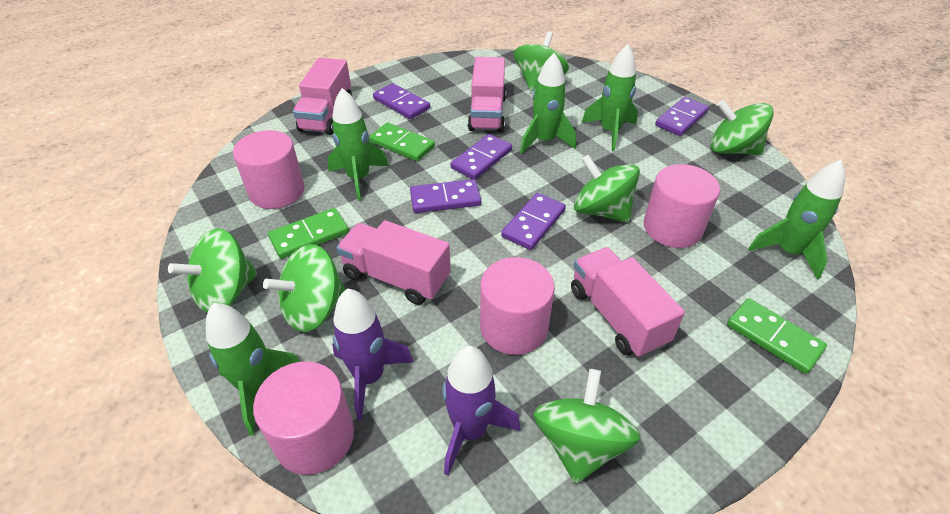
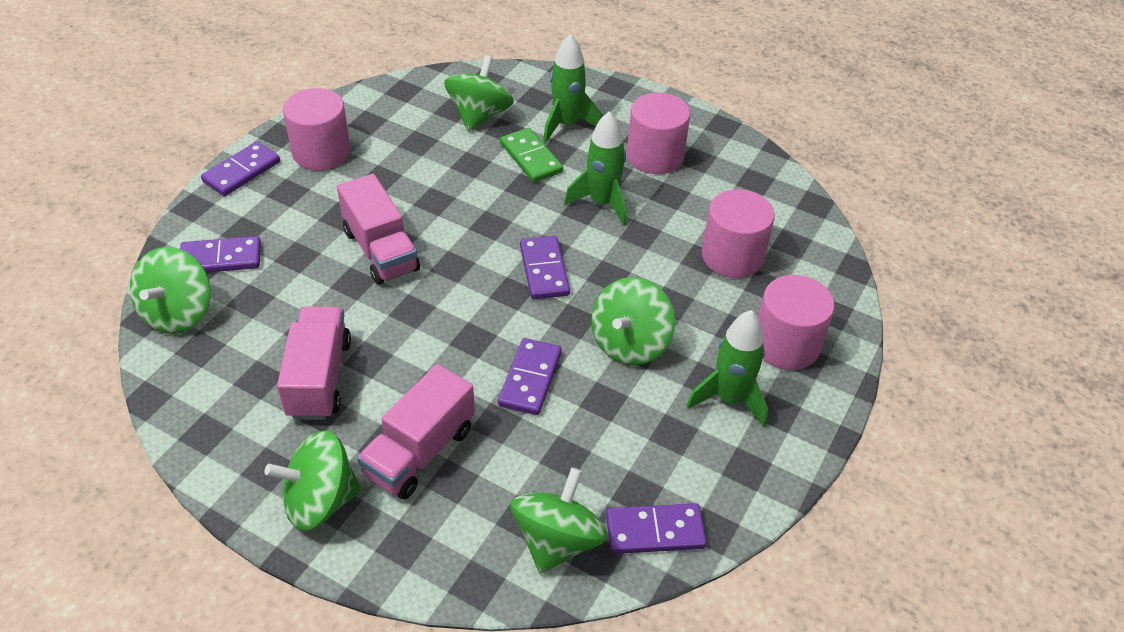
green domino: [268,208,349,259] [369,123,435,161] [727,298,827,374] = 3 -> [500,128,563,182] = 1
green rocket: [206,303,300,436] [327,88,388,201] [520,53,576,154] [582,44,638,151] [748,160,845,279] = 5 -> [543,34,601,143] [564,111,627,226] [686,310,768,427] = 3
green spinning top: [168,229,257,313] [263,244,346,332] [514,31,569,92] [533,369,641,484] [574,155,640,223] [710,100,774,156] = 6 -> [130,247,211,334] [265,430,362,531] [444,55,514,131] [511,468,608,574] [591,277,675,365] = 5
pink truck: [293,58,352,135] [337,220,451,305] [468,57,506,132] [571,247,685,358] = 4 -> [277,306,351,420] [337,174,420,285] [357,364,475,499] = 3
purple rocket: [332,288,414,421] [442,346,521,475] = 2 -> none = 0

